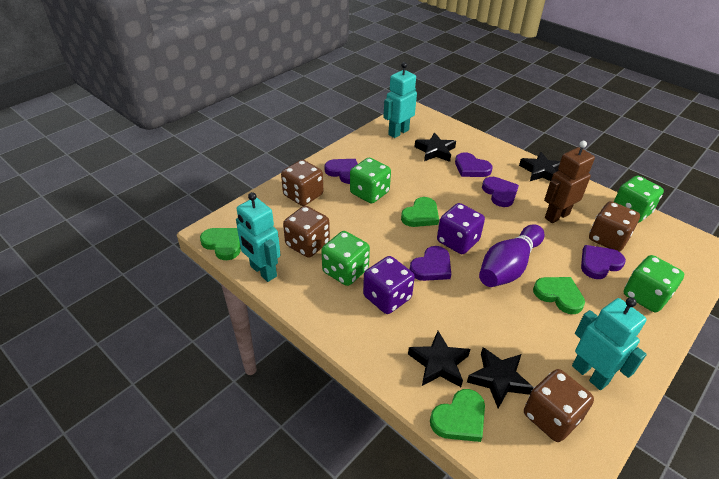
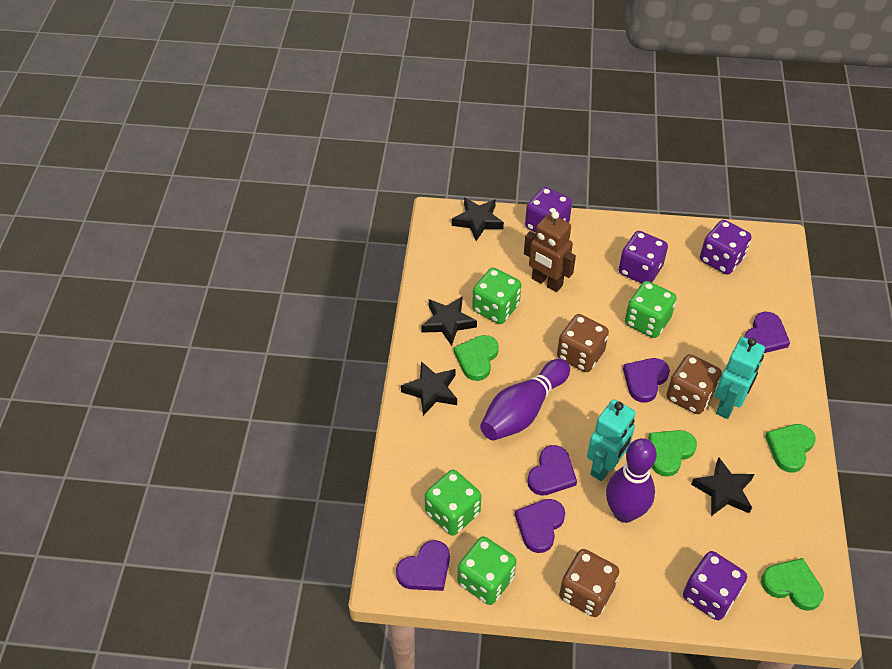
brown dice: [281,160,323,206] [283,206,330,258] [524,369,594,442] [589,201,640,252] = 4 -> [557,314,609,372] [559,549,619,617] [666,354,722,414] = 3
purple bowling pin: [479,224,544,287] = 1 -> [480,359,570,441] [606,438,657,523] = 2
purple dice: [363,256,415,314] [437,203,485,254] = 2 -> [525,187,572,233] [619,231,668,283] [683,551,747,620] [700,220,752,275] = 4
turquoise robot: [236,192,281,282] [383,62,417,138] [572,297,647,390] = 3 -> [587,399,636,481] [715,337,765,419] = 2

